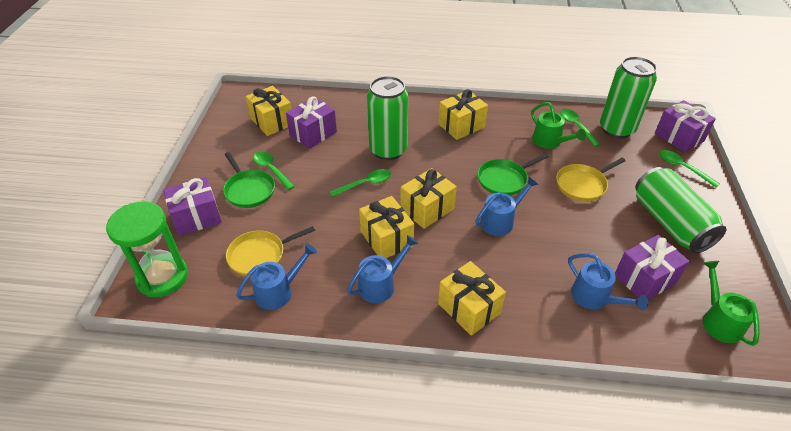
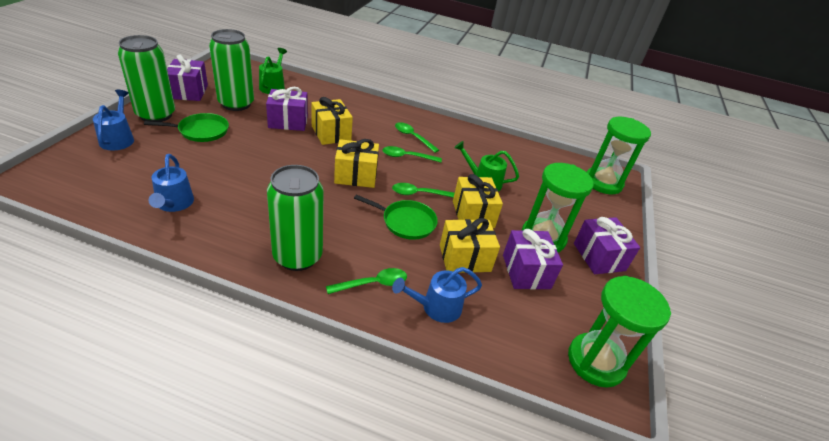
blue watering can: [236,243,317,310] [347,235,419,303] [475,177,539,236] [568,253,648,311] = 4 -> [93,90,134,150] [148,154,194,212] [392,267,482,323] = 3
green hourglass: [106,201,188,297] = 1 -> [522,163,594,252] [568,276,671,388] [587,117,651,194] = 3
yellow gift: [246,86,291,136] [359,196,414,258] [400,168,457,229] [438,89,488,140] [438,261,506,336] = 5 -> [311,97,353,145] [334,139,379,188] [440,218,500,273] [453,174,503,228] = 4
yellow pan: [226,226,315,276] [556,158,625,201] = 2 -> none = 0

